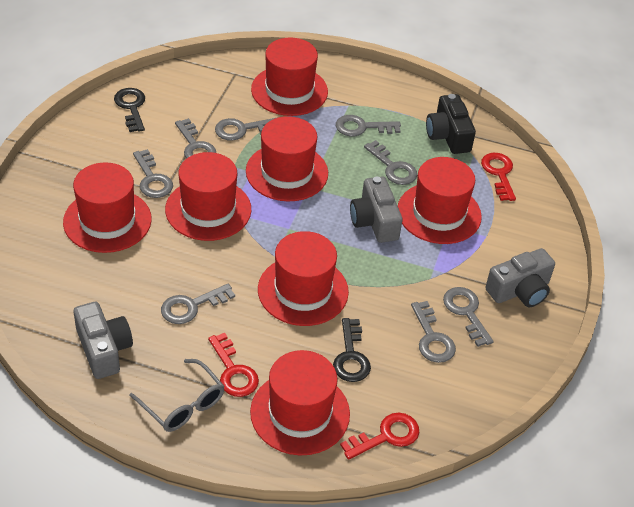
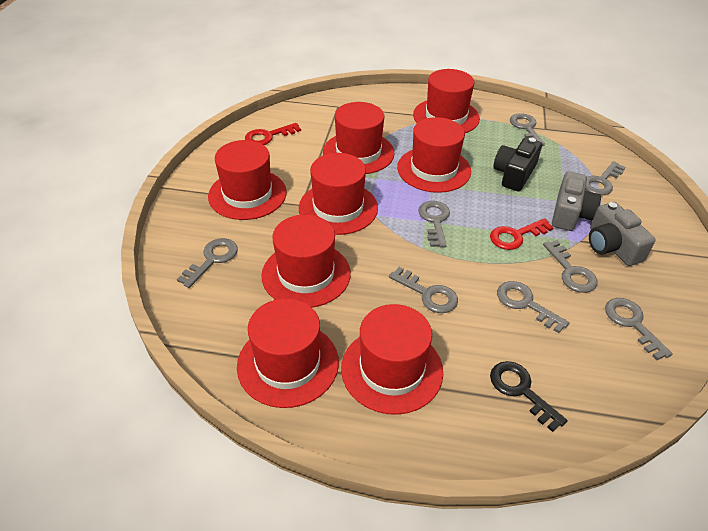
black key: [114,88,145,132] [333,318,371,382] = 2 -> [490,361,568,432] = 1
grey camera: [74,302,133,379] [350,176,403,243] [485,248,555,307] = 3 -> [552,171,601,231] [589,202,656,266] = 2
grey glasses: [130,359,224,432] = 1 -> none = 0
red hat: [63,162,152,253] [165,152,251,241] [246,116,328,201] [250,350,350,455] [251,38,328,116] [258,231,349,326] [398,157,482,244] = 7 -> [208,140,287,220] [237,298,339,408] [261,215,351,307] [299,153,378,235] [323,102,395,174] [341,304,443,415] [397,117,471,193] [413,69,480,133] = 8
red key: [208,333,259,397] [340,413,419,460] [481,153,516,201] = 3 -> [245,123,301,145] [490,218,554,250] = 2

